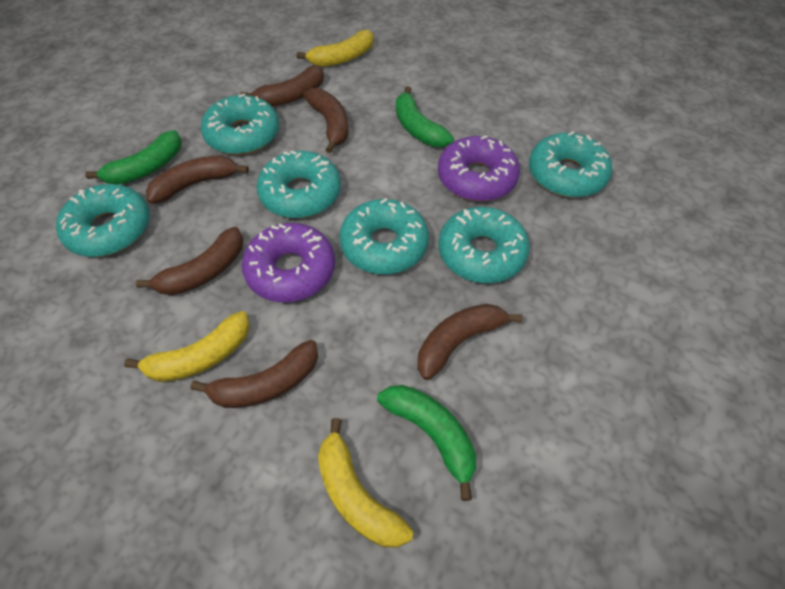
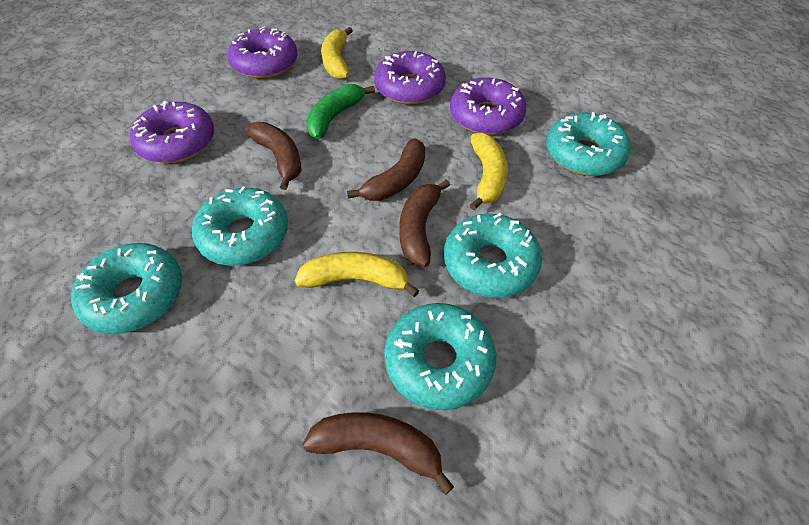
brown banana: [136,227,243,295] [146,155,249,204] [191,340,318,408] [240,66,324,106] [303,88,348,153] [418,304,523,380] = 6 -> [245,122,301,190] [303,412,454,495] [347,138,425,201] [399,179,450,267] = 4
green banana: [85,130,182,185] [377,385,476,501] [396,86,454,147] = 3 -> [306,84,375,139] = 1
purple donut: [242,223,335,302] [438,135,520,201] = 2 -> [130,101,214,163] [228,27,298,79] [374,51,446,105] [450,77,526,135] = 4
turquoise donut: [56,184,150,257] [201,94,279,155] [257,150,341,218] [339,198,429,274] [438,207,530,283] [529,131,612,198] = 6 -> [71,243,182,334] [192,187,288,265] [384,303,496,410] [444,213,542,298] [546,112,631,176] = 5

